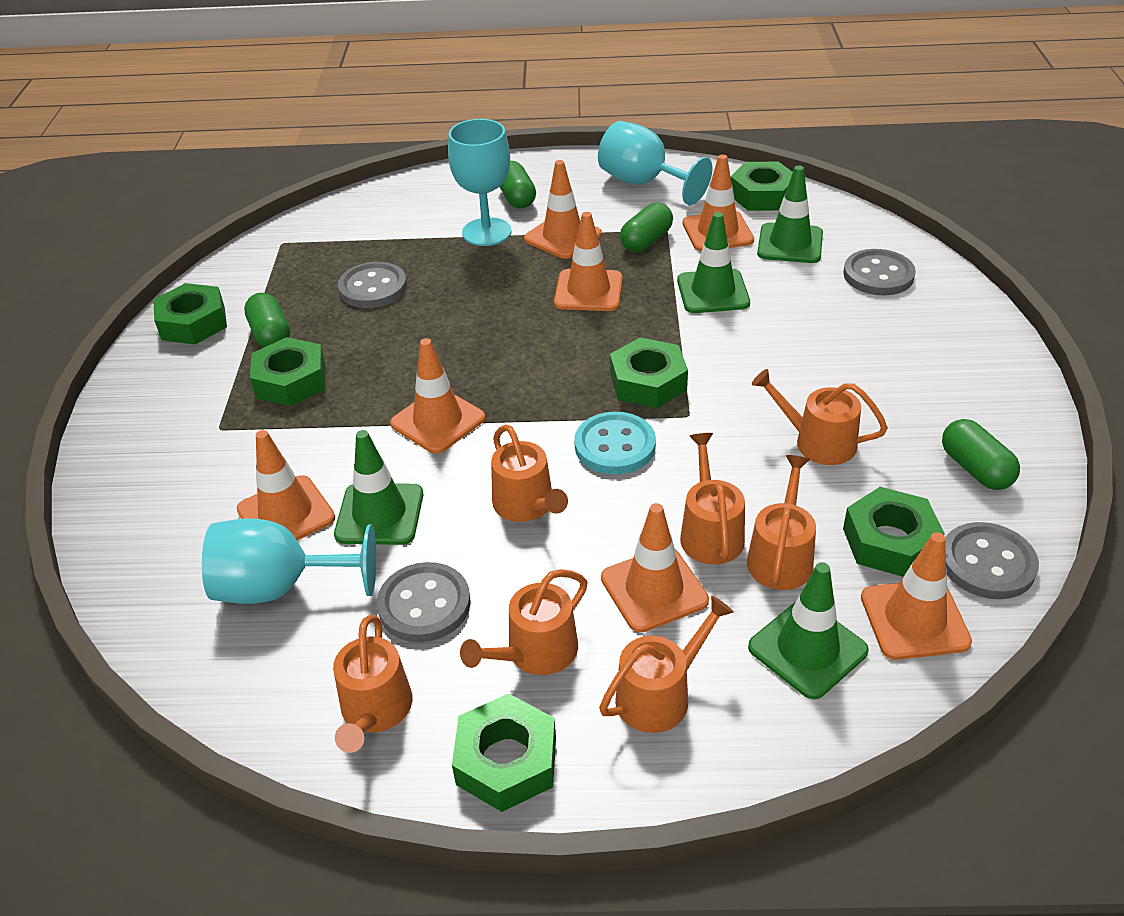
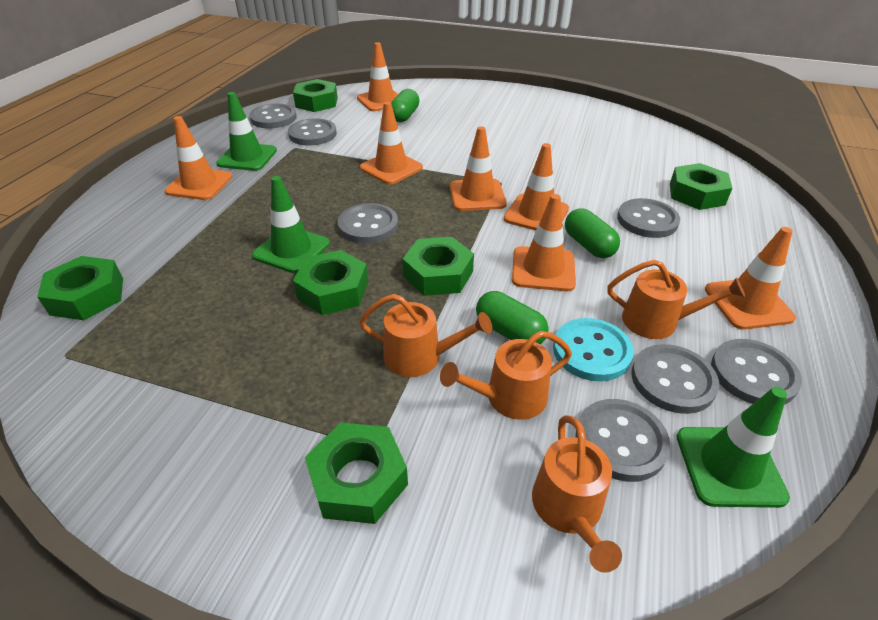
green capsule: [244,293,290,347] [500,161,536,208] [620,202,673,252] [942,419,1020,490] = 4 -> [391,89,420,122] [476,291,549,344] [565,208,620,258] = 3
green traffic cone: [334,430,423,545] [677,212,750,313] [748,562,869,699] [757,165,823,263] = 4 -> [216,92,277,171] [252,176,330,273] [677,387,790,508] = 3
grey button: [338,262,407,308] [377,562,471,642] [843,249,916,295] [945,522,1039,599] = 4 -> [249,104,297,128] [288,118,337,145] [337,203,398,244] [576,399,670,482] [617,198,680,238] [631,344,719,414] [711,339,802,405] = 7
orange watering can: [333,615,412,753] [460,569,588,675] [491,424,568,522] [599,596,734,733] [680,433,745,565] [747,455,816,590] [752,369,888,465] = 7 -> [359,294,492,377] [440,331,572,420] [532,415,622,573] [608,260,745,339] = 4
turquoise goblet: [202,518,376,604] [448,119,511,246] [598,121,712,205] = 3 -> none = 0

